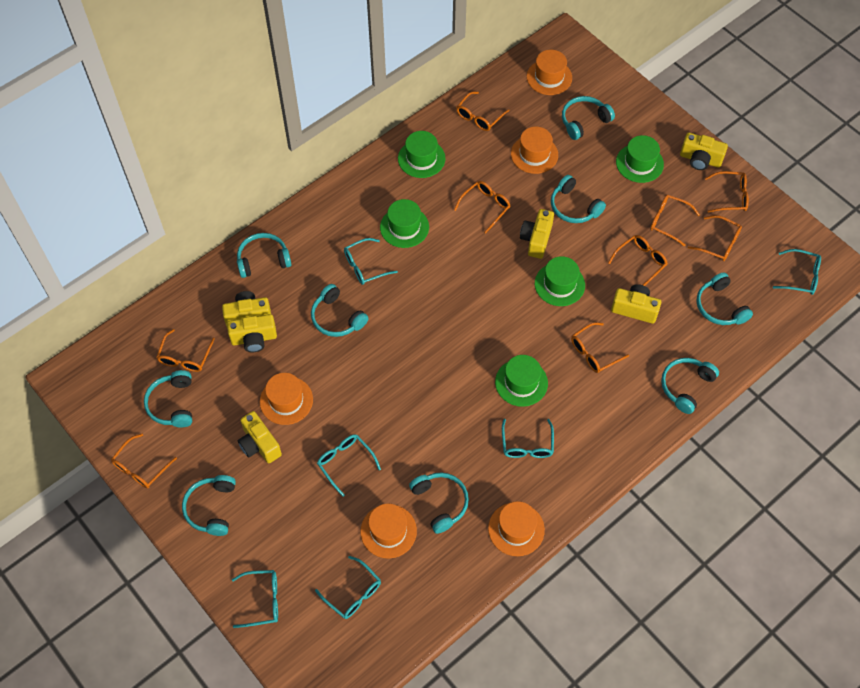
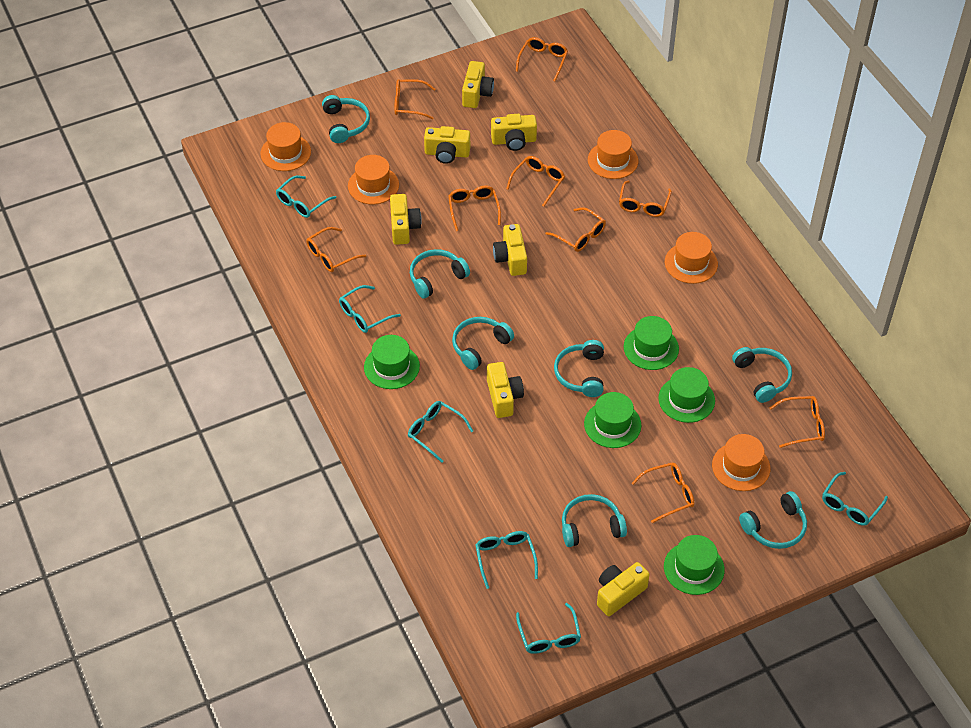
turquoise headphones: [144,370,192,427] [182,475,236,536] [237,233,291,278] [311,284,368,337] [409,472,469,534] [551,175,606,223] [562,96,615,140] [661,358,719,414] [696,272,753,325] = 9 -> [322,95,370,143] [410,249,470,299] [452,317,514,370] [554,340,604,397] [562,494,627,547] [732,347,792,403] [739,491,807,549] = 7
yellow camera: [222,291,271,327] [227,314,277,352] [238,411,282,463] [520,209,554,259] [611,284,661,324] [680,132,728,170] = 6 -> [390,194,422,245] [424,126,470,164] [462,61,494,108] [487,362,524,418] [491,114,537,151] [493,224,527,276] [597,562,650,616] = 7

